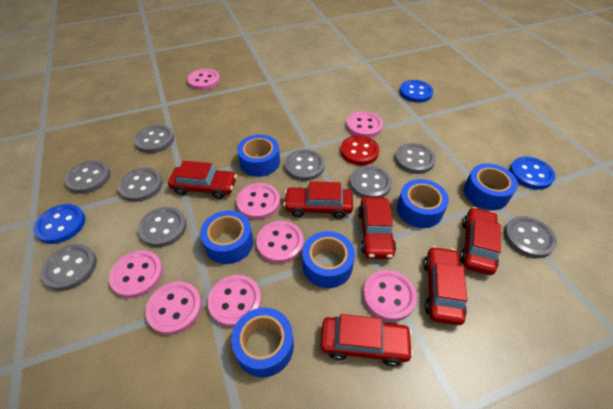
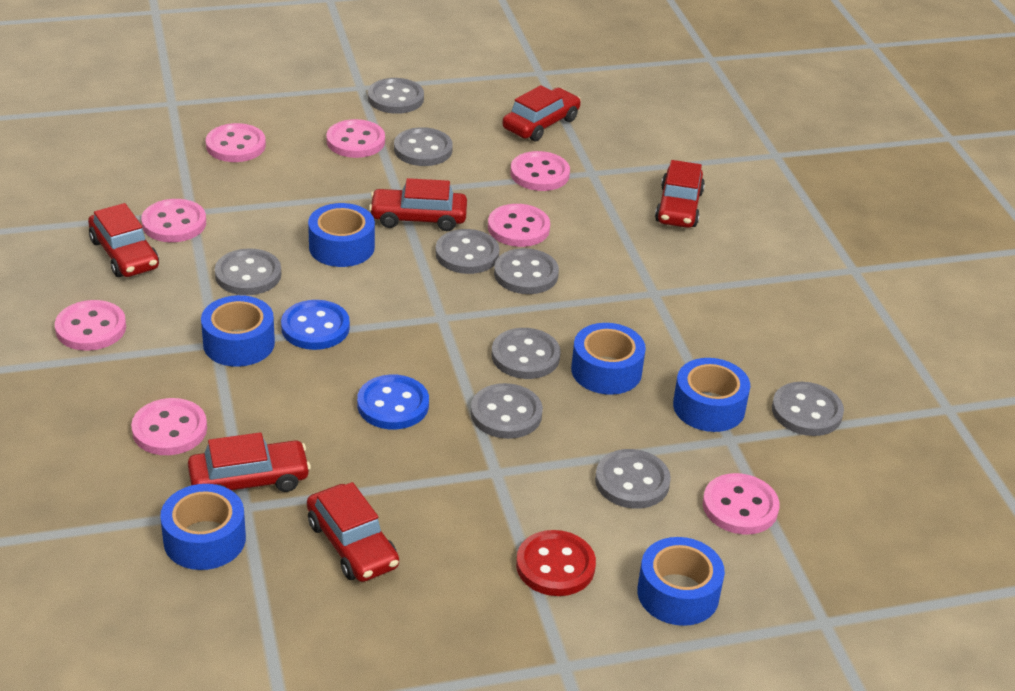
blue button: [33,204,85,244] [399,80,433,103] [510,157,556,190] = 3 -> [281,300,350,350] [357,375,429,429] = 2

